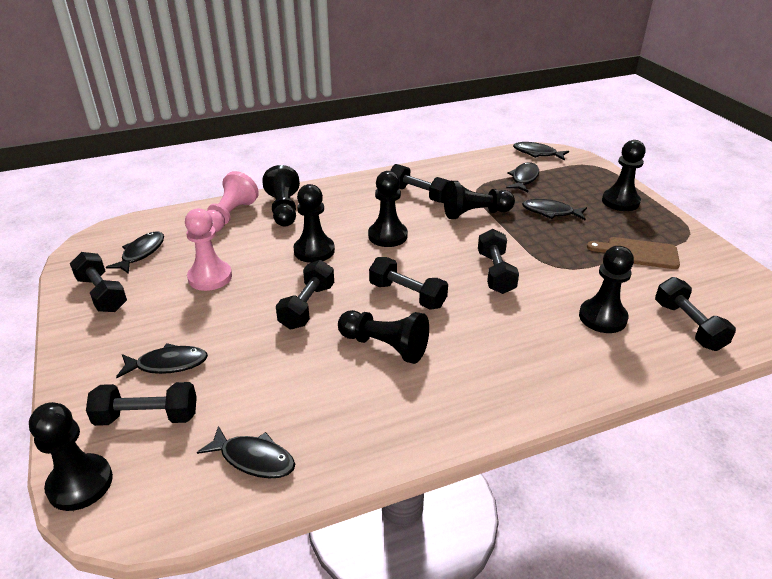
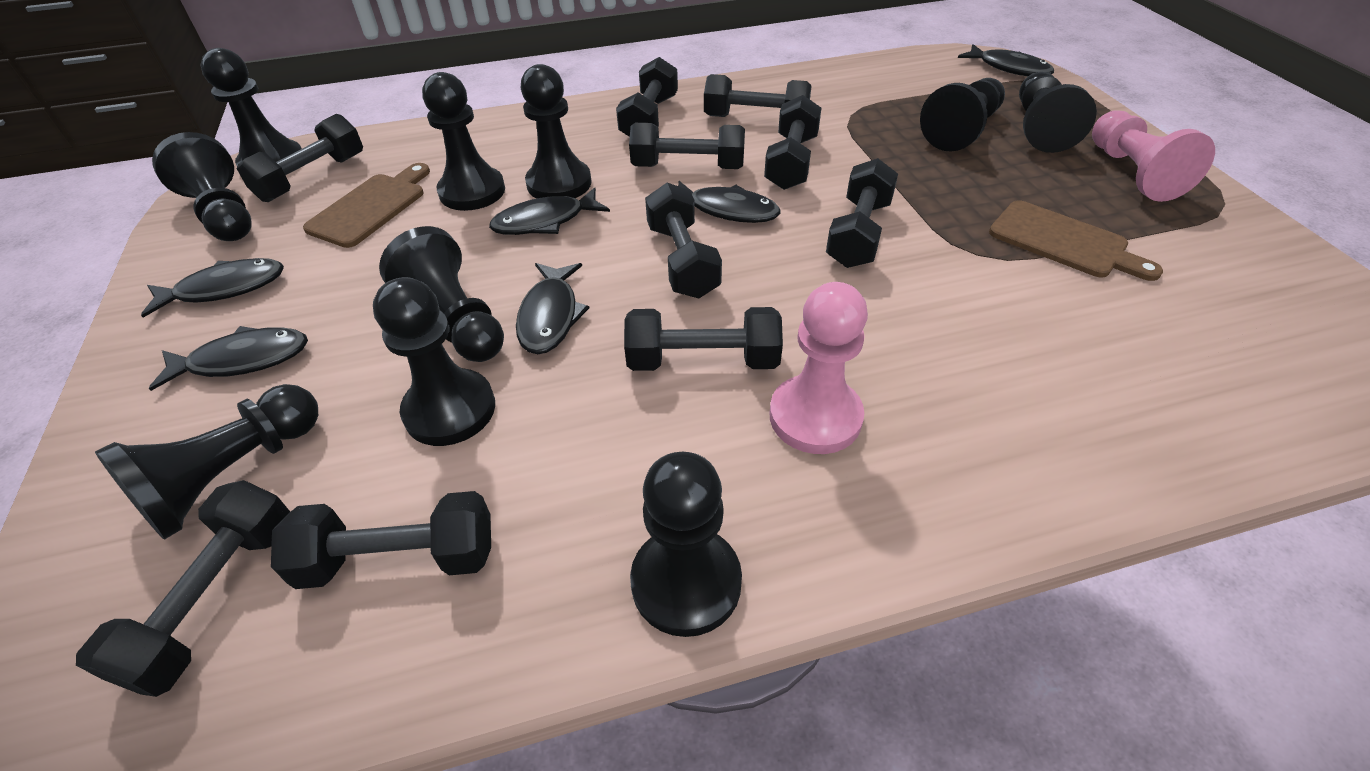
black dumbbell: [70,252,127,312] [86,382,197,426] [276,260,334,330] [369,257,448,310] [390,164,449,203] [478,229,519,294] [655,277,736,351] = 7 -> [76,480,290,697] [237,114,363,202] [271,491,491,589] [616,57,678,137] [624,307,783,371] [629,123,745,169] [645,182,722,298] [704,74,811,117] [764,95,822,190] [826,158,898,268] = 10
black pawn: [29,402,113,511] [262,165,300,226] [293,184,335,263] [338,310,429,364] [368,171,408,247] [444,181,515,219] [579,246,634,333] [602,140,646,211] = 8 -> [95,384,318,540] [152,132,252,241] [201,48,302,166] [373,277,495,446] [379,226,504,362] [422,72,505,211] [521,64,592,199] [630,452,742,637] [920,78,1005,152] [1019,72,1097,153] = 10
brown cutting board: [587,237,680,269] = 1 -> [303,163,430,248] [989,200,1163,281] = 2

